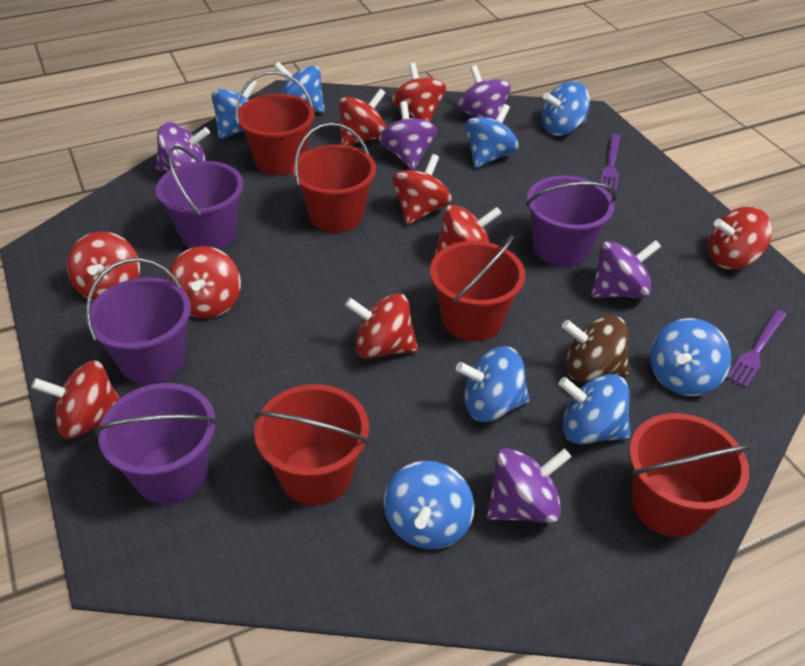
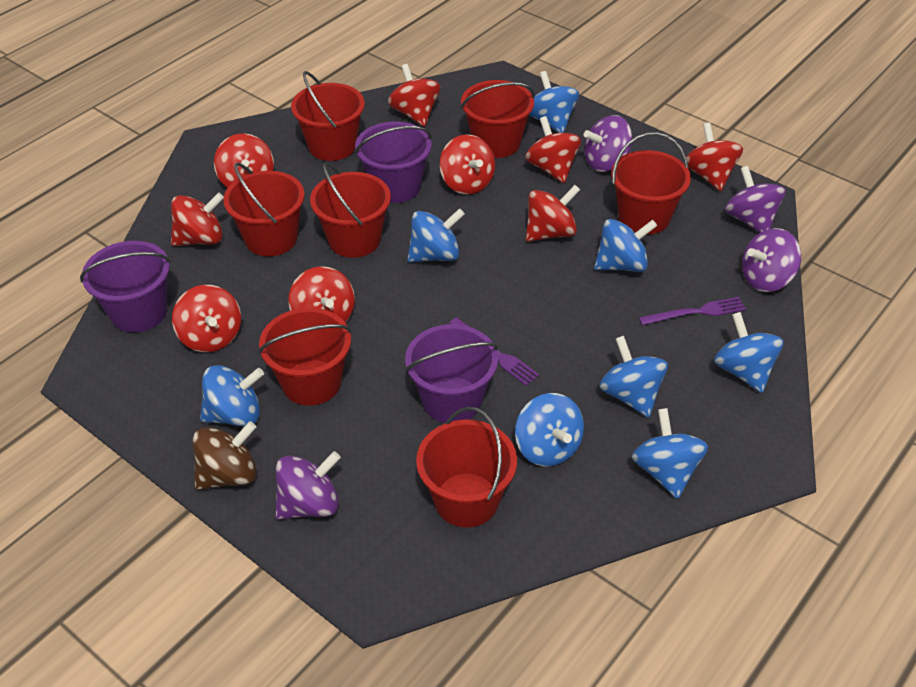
purple bucket: [86,258,191,384] [95,383,218,504] [156,146,244,249] [526,176,617,267] = 4 -> [80,241,171,333] [355,122,432,203] [405,324,498,423] = 3
purple spinning top: [156,122,210,172] [379,101,437,170] [458,65,511,120] [487,448,571,523] [591,240,661,298] = 5 -> [275,451,341,519] [584,115,632,172] [725,166,786,233] [742,228,801,292] = 4
red bucket: [235,71,315,175] [254,384,369,505] [292,123,376,232] [430,235,525,341] [629,413,752,537] = 5 -> [223,163,304,257] [258,308,352,406] [291,71,365,161] [310,162,391,258] [416,407,517,527] [461,80,535,158] [611,132,691,234] = 7

